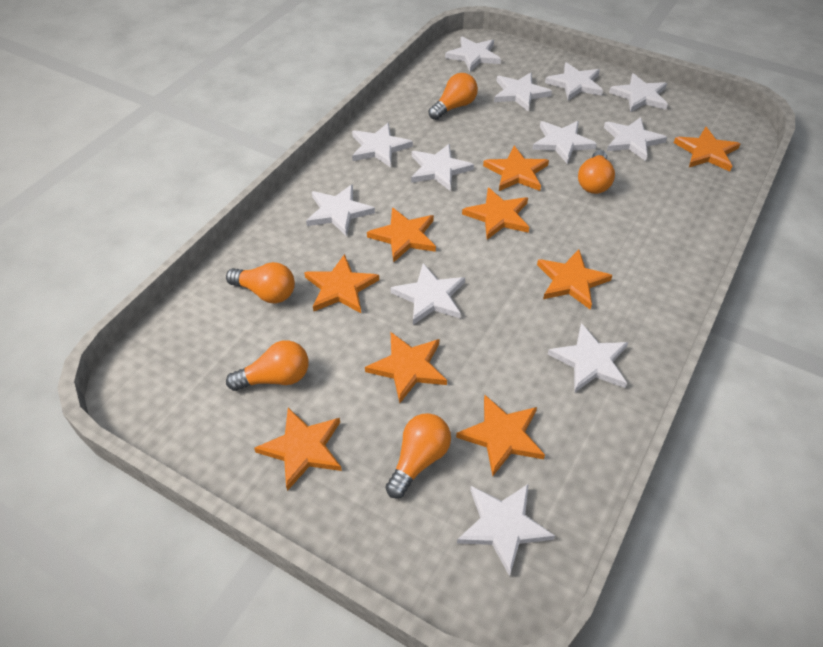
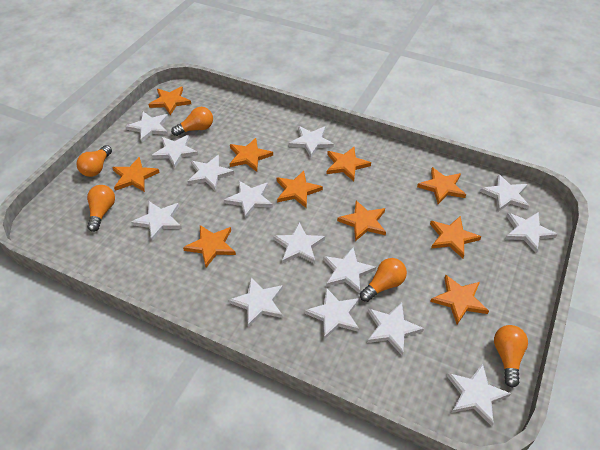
orange star: [254,408,342,491] [304,254,379,313] [365,332,447,403] [367,207,436,263] [456,395,545,476] [462,187,529,240] [483,146,549,191] [537,249,613,309] [674,127,741,171] = 9 -> [112,157,160,192] [148,87,191,115] [183,225,236,267] [229,138,273,172] [277,171,323,208] [327,147,371,181] [337,200,386,241] [417,167,466,204] [430,216,481,259] [430,274,489,324] = 10
white star: [306,184,375,237] [352,123,413,168] [391,263,465,325] [411,144,474,191] [445,37,501,72] [457,484,555,576] [494,73,552,112] [532,121,597,164] [545,62,603,100] [548,323,629,393] [604,117,667,161] [609,73,668,112] = 12 -> [126,112,168,143] [131,201,182,241] [151,135,198,168] [188,155,234,191] [224,181,273,219] [229,277,283,327] [273,222,325,264] [289,126,334,157] [304,288,359,340] [323,247,376,294] [367,302,424,356] [447,364,511,426] [480,174,529,212] [505,212,558,253] = 14

